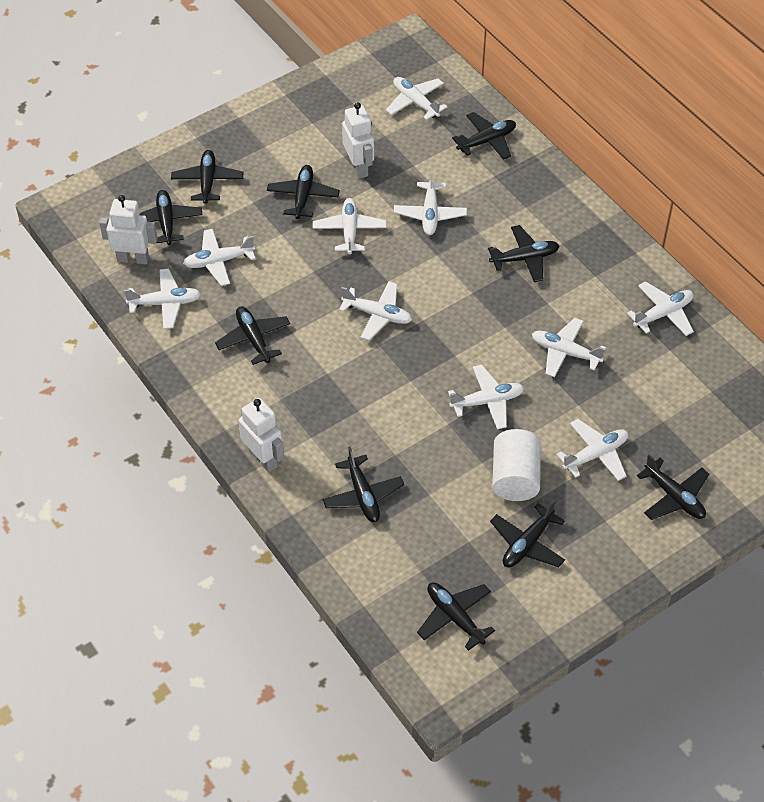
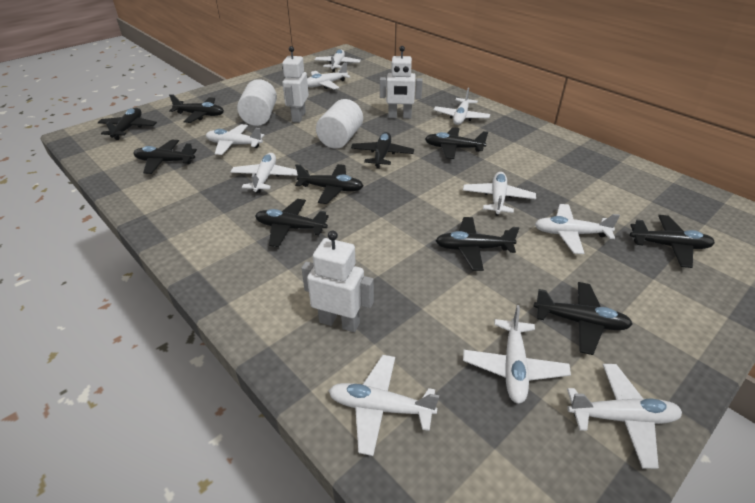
white cylinder: [492,429,541,501] = 1 -> [237,79,277,126] [316,99,363,149] = 2

